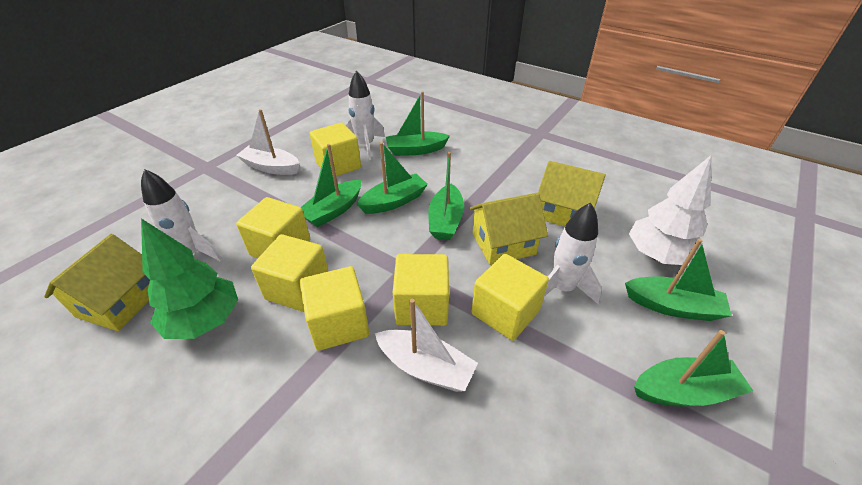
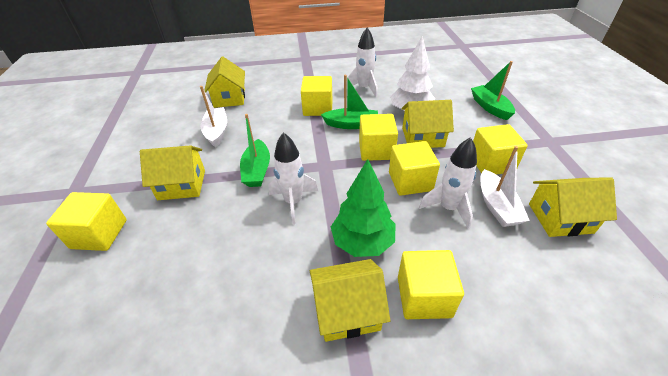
green boat: [301,144,362,227] [357,142,428,214] [386,91,450,156] [428,152,464,240] [625,239,732,321] [634,330,753,406] = 6 -> [240,114,270,187] [321,75,378,129] [471,61,515,120] = 3
yellow house: [44,234,150,331] [469,193,548,265] [538,161,606,227] = 3 -> [140,145,205,200] [204,57,245,108] [310,259,390,342] [401,100,454,148] [529,177,617,237] = 5

